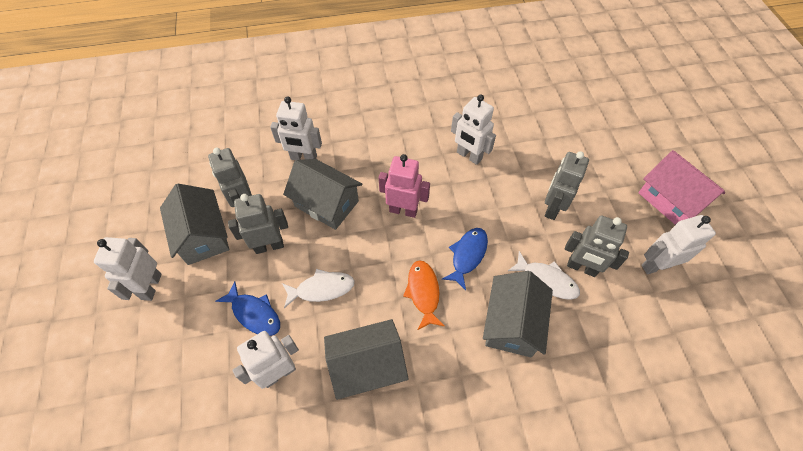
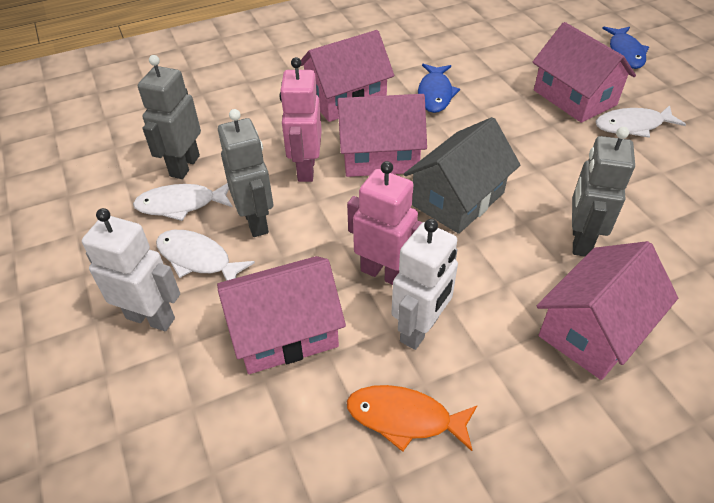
grey house: [160,184,230,265] [283,159,362,230] [324,319,409,400] [483,271,553,357] = 4 -> [404,117,520,234] = 1
grey robot: [208,147,252,207] [228,194,288,254] [545,151,589,220] [565,216,629,277] = 4 -> [138,55,201,179] [218,109,273,237] [572,127,635,257] = 3
pink house: [638,150,725,225] = 1 -> [217,256,346,374] [301,30,394,122] [337,94,427,177] [532,22,636,123] [537,241,678,380] = 5
pink robot: [378,154,430,218] = 1 -> [280,57,322,182] [347,161,423,285] = 2
white fish: [282,269,355,308] [508,251,580,300] = 2 -> [133,183,233,221] [156,230,255,281] [595,105,686,138] = 3
white robot: [94,237,162,301] [233,331,299,389] [270,96,322,160] [451,95,496,165] [642,215,716,274] = 5 -> [82,208,180,331] [392,219,458,350] = 2

